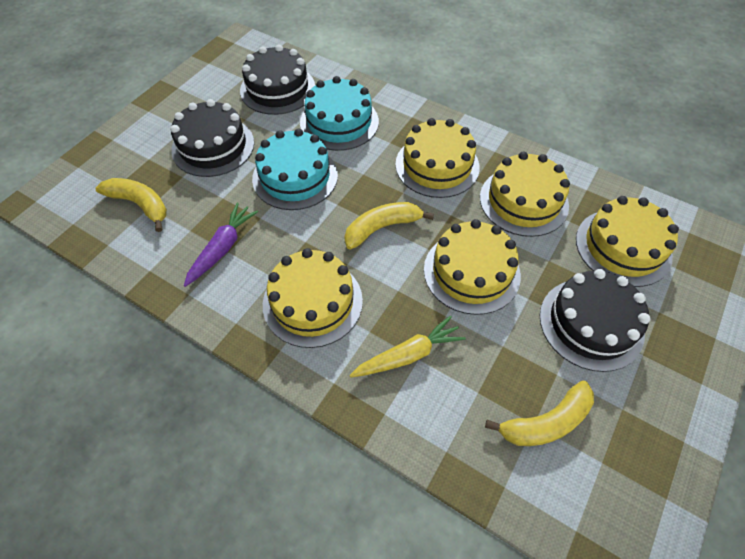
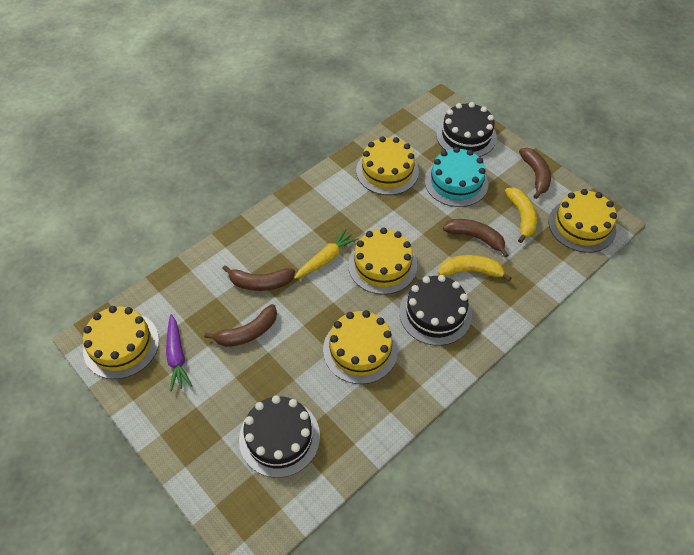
brown banana: none = 0 -> [204,304,277,347] [222,265,295,291] [443,219,509,257] [519,148,551,199] = 4
turquoise cake: [252,129,338,210] [300,76,379,151] = 2 -> [425,147,489,207] = 1
yellow banana: [96,178,167,232] [344,202,434,250] [485,380,594,446] = 3 -> [438,255,512,281] [505,188,537,243] = 2

